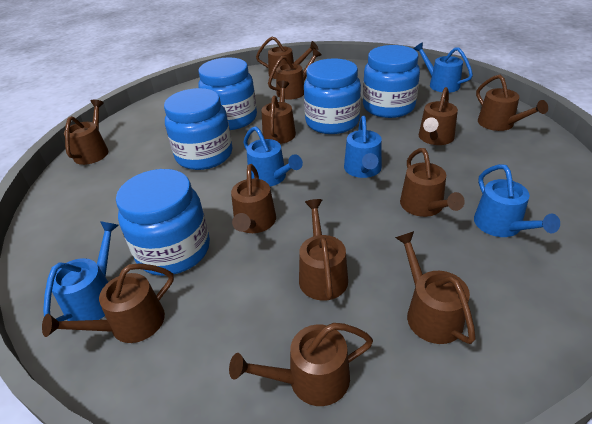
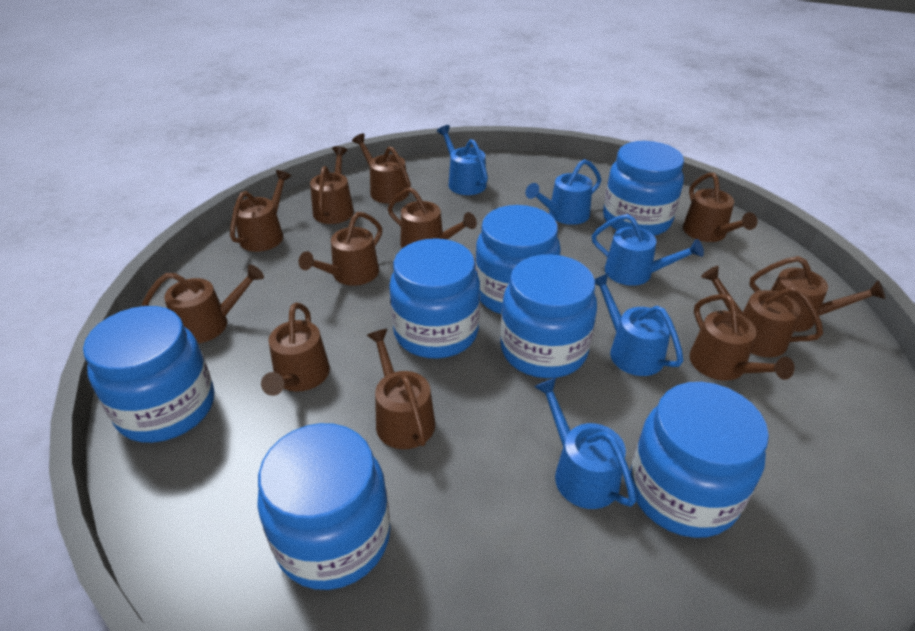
blue jar: [116,169,210,276] [164,88,232,170] [198,57,257,130] [304,58,361,134] [363,45,420,118] = 5 -> [83,306,214,443] [257,423,390,590] [389,238,480,358] [475,205,561,314] [500,254,597,378] [603,141,684,236] [630,382,769,538] = 7

